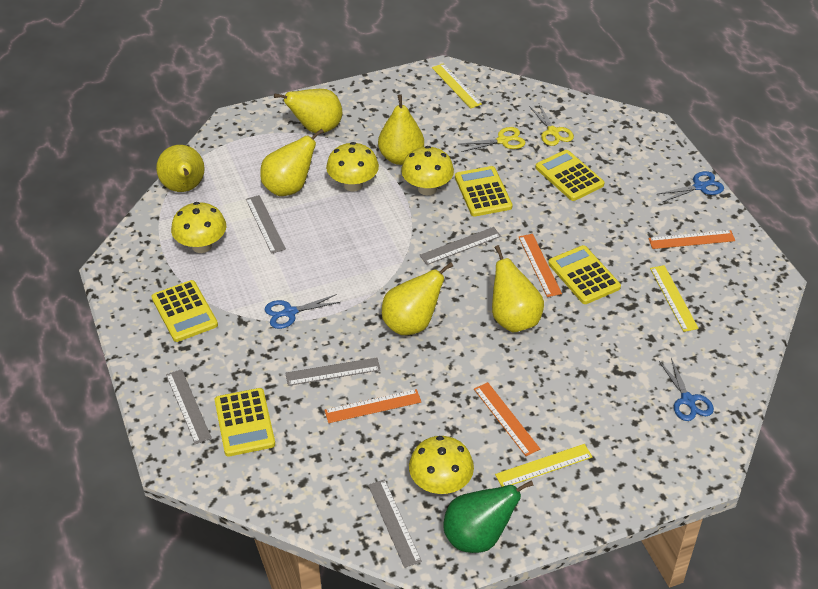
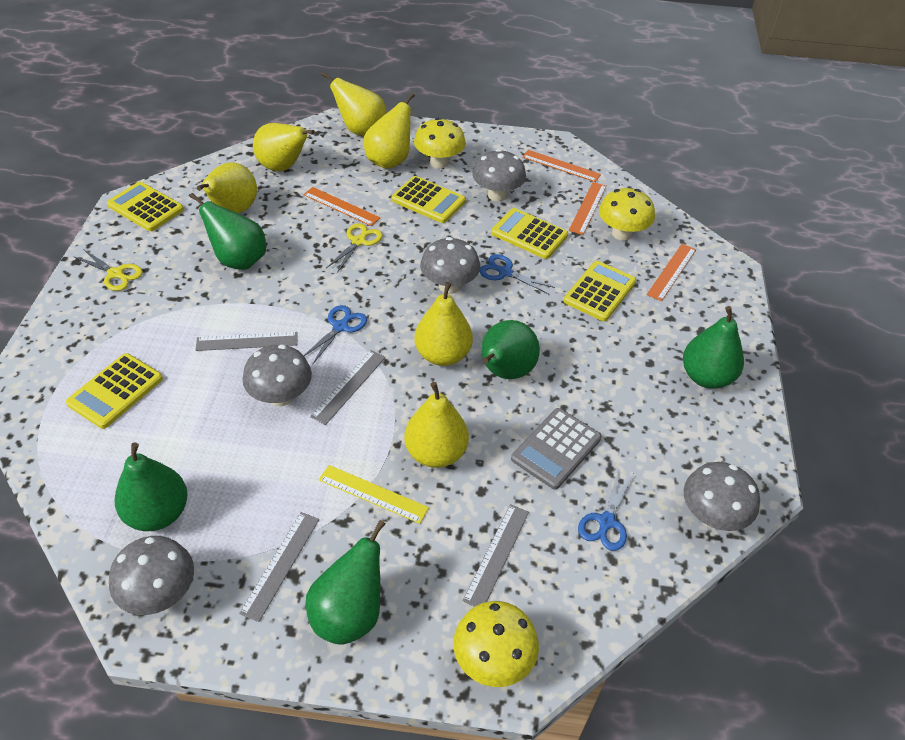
green pear: [444,480,534,553] = 1 -> [114,443,188,531] [190,193,266,270] [306,520,386,645] [481,320,540,379] [683,306,744,389] = 5
grey calculator: none = 0 -> [511,408,601,490] = 1
grey mushroom: none = 0 -> [109,536,194,615] [242,345,312,406] [420,237,480,294] [472,149,526,201] [683,462,760,531] = 5
grey ruler: [166,369,212,444] [246,195,286,254] [285,357,381,386] [368,479,422,568] [419,227,501,265] = 5 -> [195,332,298,351] [239,512,319,622] [310,350,386,425] [463,504,529,607] = 4
yellow mushroom: [171,202,226,253] [326,142,379,192] [401,146,454,195] [409,436,474,494] = 4 -> [414,118,466,168] [453,601,539,687] [599,188,655,241] = 3
yellow ruler: [432,64,482,109] [495,444,592,487] [650,265,699,332] = 3 -> [319,465,429,524] = 1

